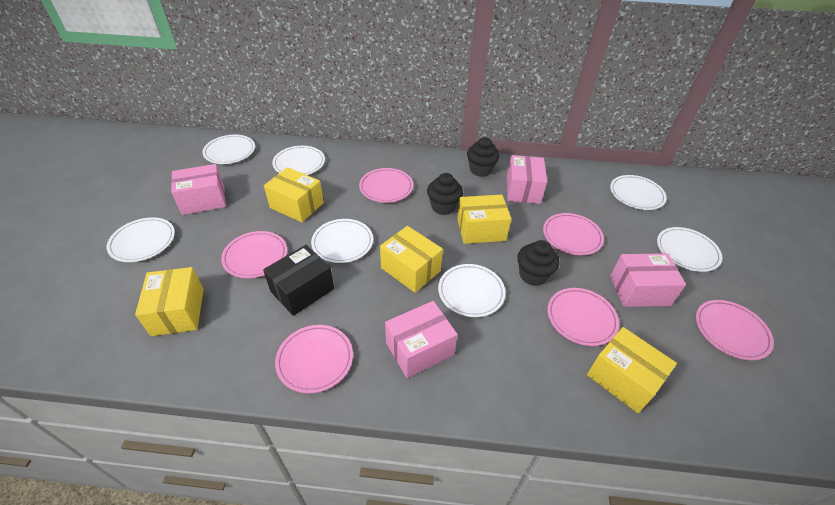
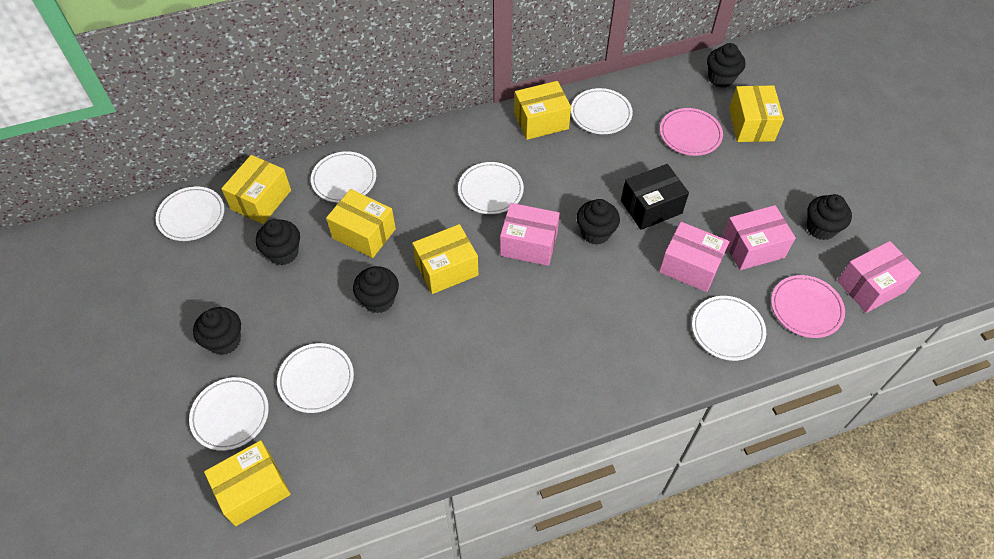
black cupcake: [427,173,463,215] [467,137,500,177] [517,240,559,286] = 3 -> [193,307,241,355] [256,219,300,265] [353,266,399,313] [577,199,620,245] [707,43,745,88] [807,194,852,240] = 6
pink plate: [221,231,287,278] [275,325,353,393] [359,168,413,203] [543,213,604,255] [547,288,619,346] [696,300,774,360] = 6 -> [660,108,723,156] [771,275,845,338] = 2
yellow box: [135,267,204,336] [264,167,324,222] [380,226,443,293] [457,195,511,244] [587,327,677,413] = 5 -> [204,440,291,526] [221,155,291,224] [326,189,396,258] [413,224,479,294] [514,81,571,140] [729,85,784,142] = 6

